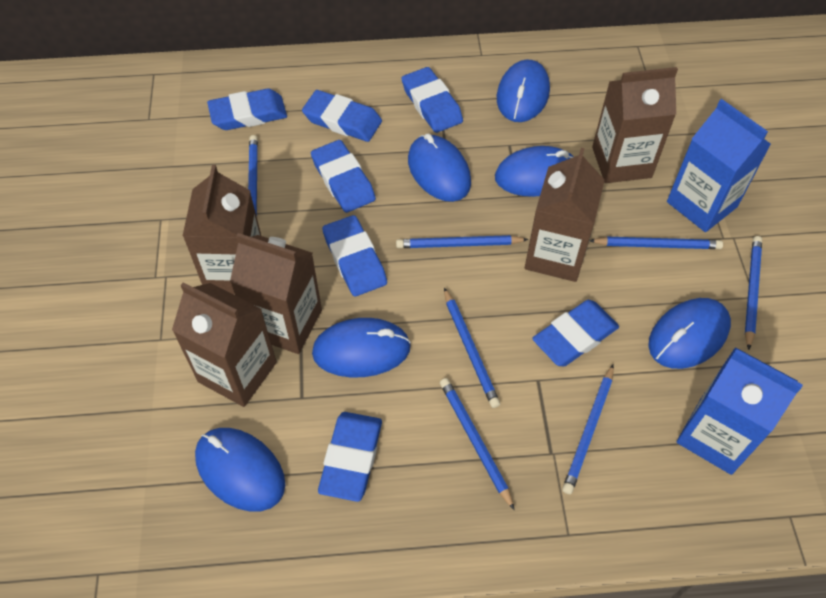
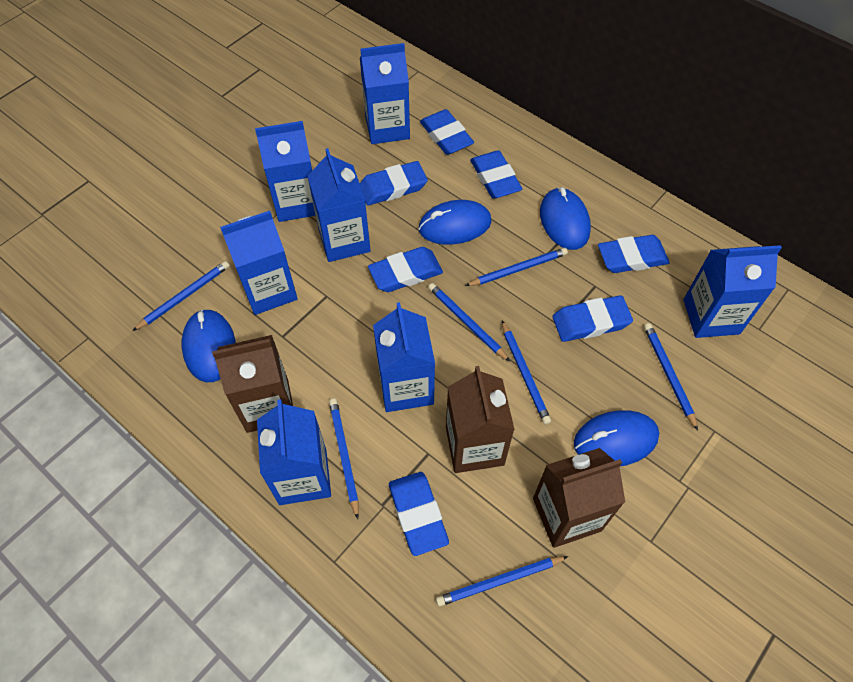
blue carton: [667,99,771,232] [677,347,803,475] = 2 -> [220,211,298,315] [255,121,316,222] [257,399,331,505] [308,148,371,262] [360,43,410,144] [373,302,435,412] [683,245,782,338] = 7
blue mouse: [195,428,285,512] [312,318,411,377] [408,134,471,202] [495,146,574,197] [497,59,550,122] [648,298,731,369] = 6 -> [182,309,236,382] [419,200,491,245] [540,187,591,250] [574,410,659,466] = 4
brown carton: [172,282,277,407] [183,165,261,294] [230,233,322,354] [525,148,605,282] [592,67,678,183] = 5 -> [212,335,293,433] [446,366,515,473] [533,448,625,548] = 3

